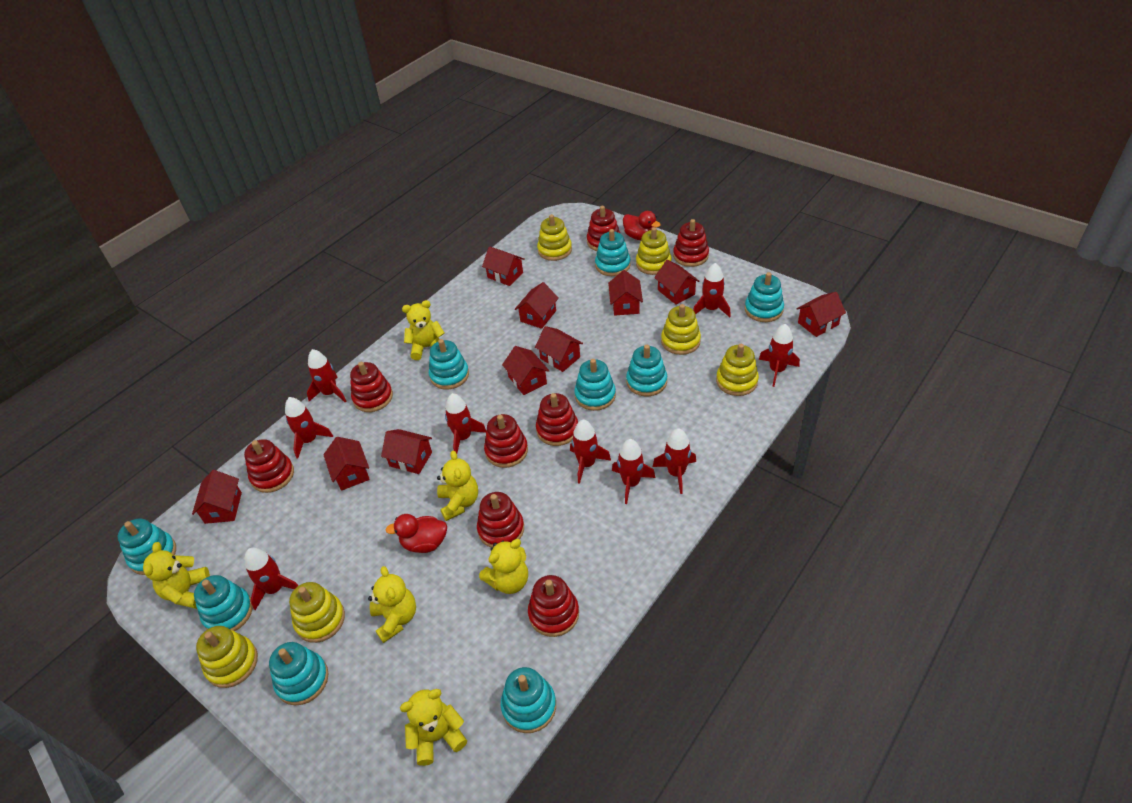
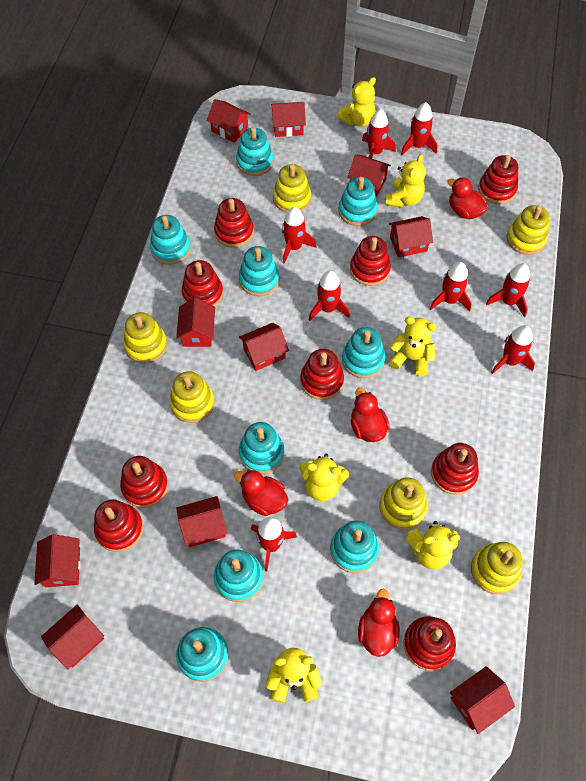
red duck: [385,514,447,553] [623,211,661,240] = 2 -> [234,470,288,516] [351,388,390,442] [358,589,400,657] [447,177,488,219] = 4
red rocket: [245,548,299,610] [285,397,333,459] [307,349,347,403] [445,393,486,453] [570,420,611,484] [612,439,656,504] [653,428,696,494] [693,263,731,317] [759,324,800,387] = 9 -> [251,517,297,571] [282,207,317,264] [309,271,350,321] [362,109,396,158] [401,102,438,155] [430,262,472,311] [486,263,530,318] [491,325,535,374] = 8
red stacking toy: [244,439,294,493] [350,362,393,412] [477,492,524,548] [484,414,528,468] [528,575,579,637] [536,393,578,446] [587,206,620,251] [673,219,709,267] = 8 -> [94,499,143,552] [120,456,168,508] [182,260,223,307] [214,198,254,247] [300,349,344,400] [350,236,391,286] [404,616,456,671] [431,443,479,495] [478,155,518,204] = 9

